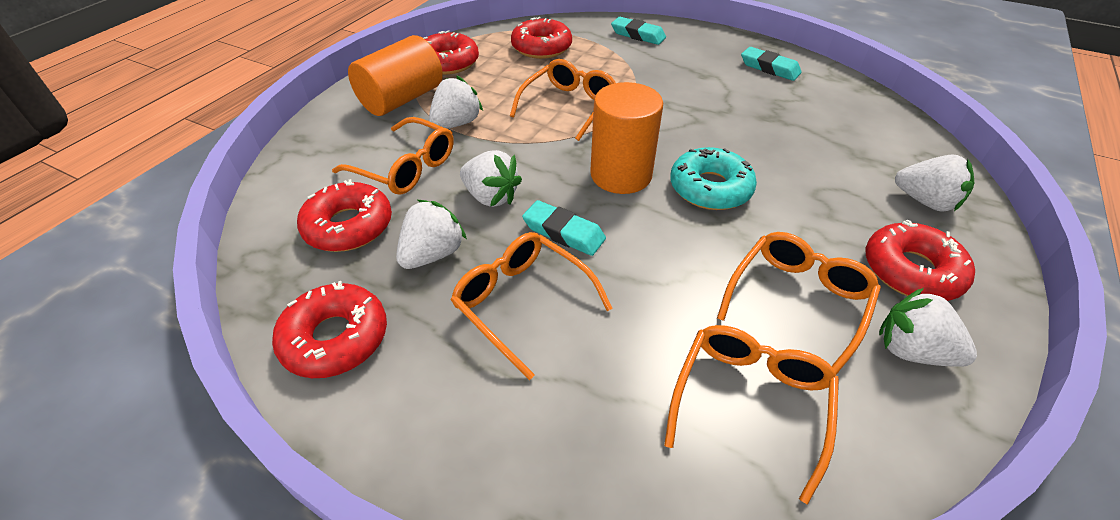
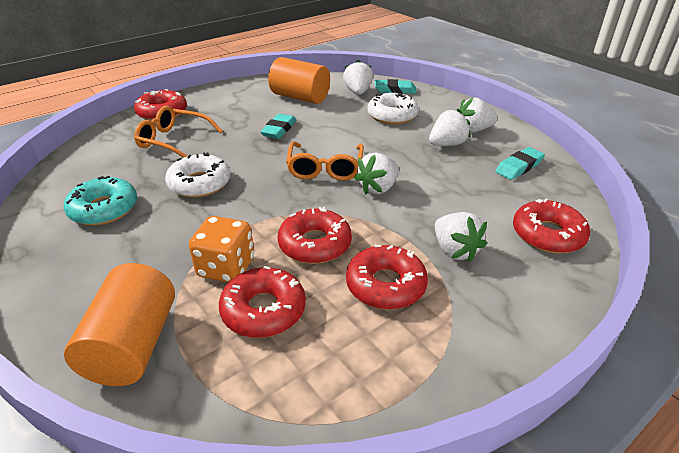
orange dice: none = 0 -> [189,216,254,283] = 1
orange glasses: [332,117,454,195] [451,232,613,380] [510,59,616,141] [664,325,839,504] [717,232,881,375] = 5 -> [134,106,223,158] [286,142,364,181] = 2
white donut: none = 0 -> [165,153,230,198] [368,91,419,124] = 2

